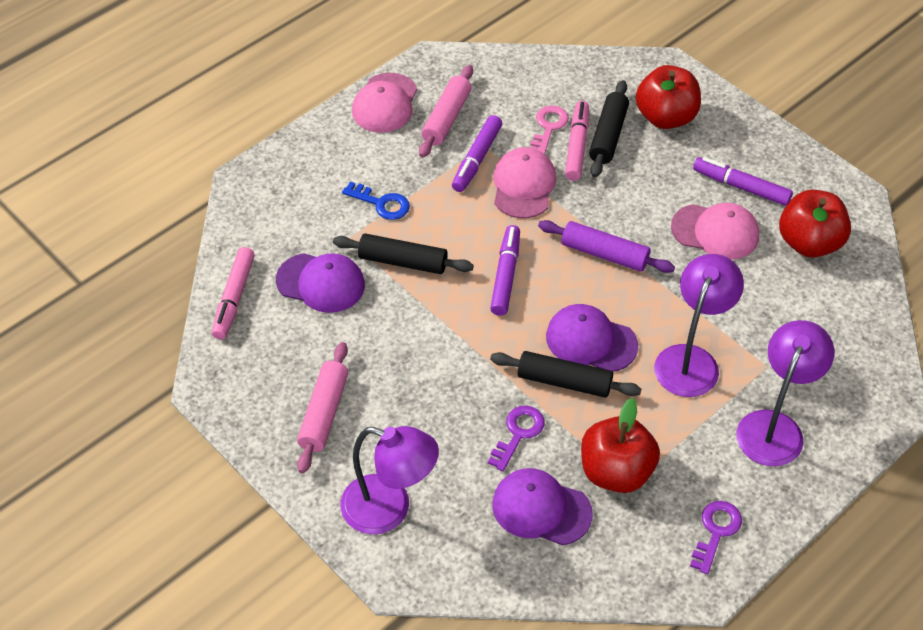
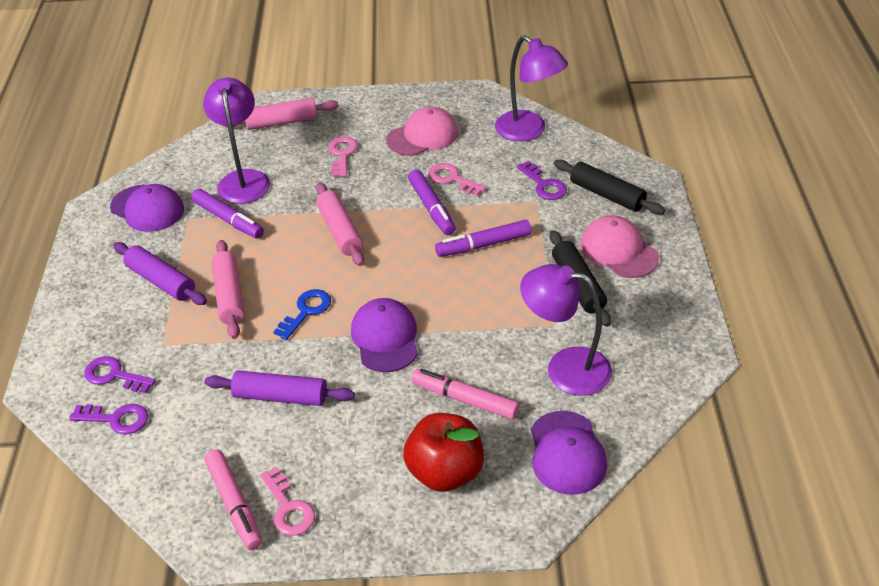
black rolling pin: [333,233,474,274] [490,351,641,398] [589,80,629,177] = 3 -> [549,230,611,327] [554,159,665,215] = 2
pink cap: [352,73,417,133] [493,147,556,218] [671,203,759,260] = 3 -> [386,107,458,156] [580,215,659,278] = 2
pink key: [530,106,569,154] = 1 -> [260,467,315,536] [328,137,358,177] [428,163,486,196] = 3
pink rolling pin: [297,342,348,473] [419,65,473,158] = 2 -> [211,240,244,339] [222,98,339,130] [316,182,364,266] = 3
purple key: [488,406,545,471] [690,501,742,574] = 2 -> [69,404,148,434] [84,356,156,393] [517,161,567,200] = 3
purple rolling pin: [538,220,675,273] = 1 -> [113,242,207,305] [205,370,354,406] = 2
red apple: [581,398,660,493] [636,65,701,129] [779,189,851,258] = 3 -> [403,413,484,492] = 1

